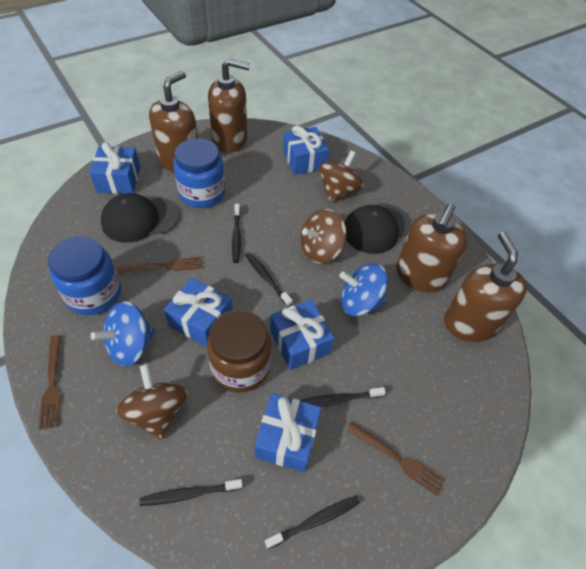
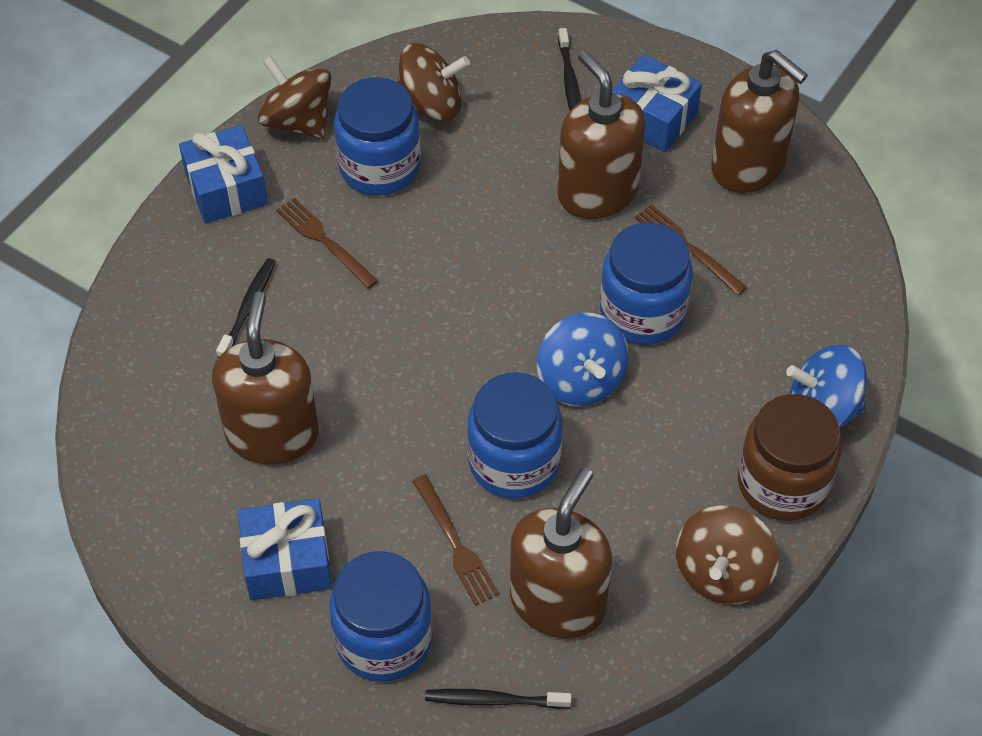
black cap: [101,193,179,243] [345,203,412,254] = 2 -> none = 0
black toothbrush: [140,479,243,506] [232,204,241,263] [245,252,293,307] [265,496,360,549] [300,387,386,406] = 5 -> [216,258,276,358] [425,689,571,709] [558,28,581,110] = 3
blue gift: [89,142,140,194] [164,278,232,347] [254,393,321,472] [270,299,334,370] [283,125,329,175] = 5 -> [179,125,268,223] [238,499,332,601] [612,54,702,152] = 3
blue jar: [48,236,121,315] [173,138,225,208] = 2 -> [329,551,433,682] [334,77,421,196] [467,372,563,499] [600,222,693,345] = 4

